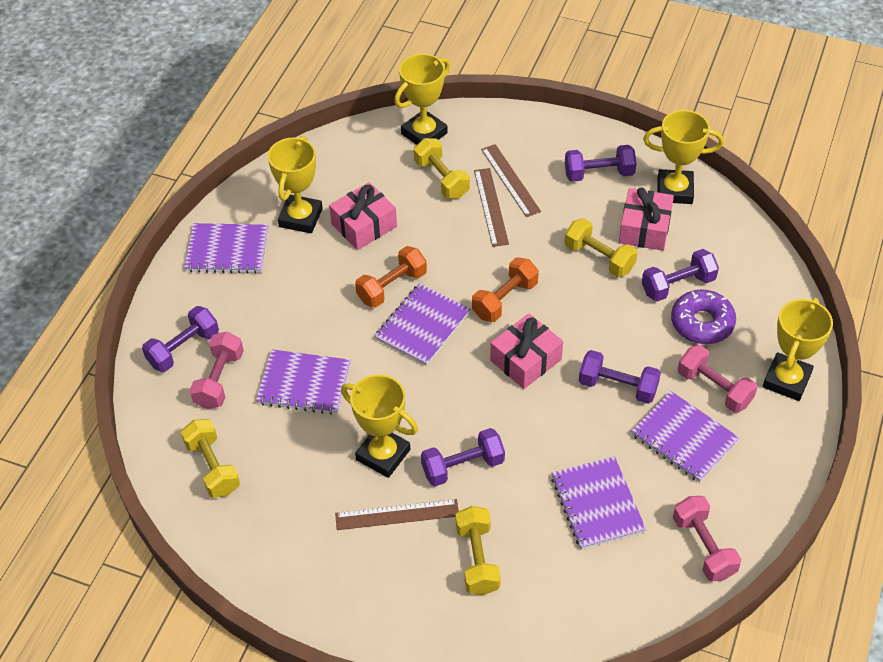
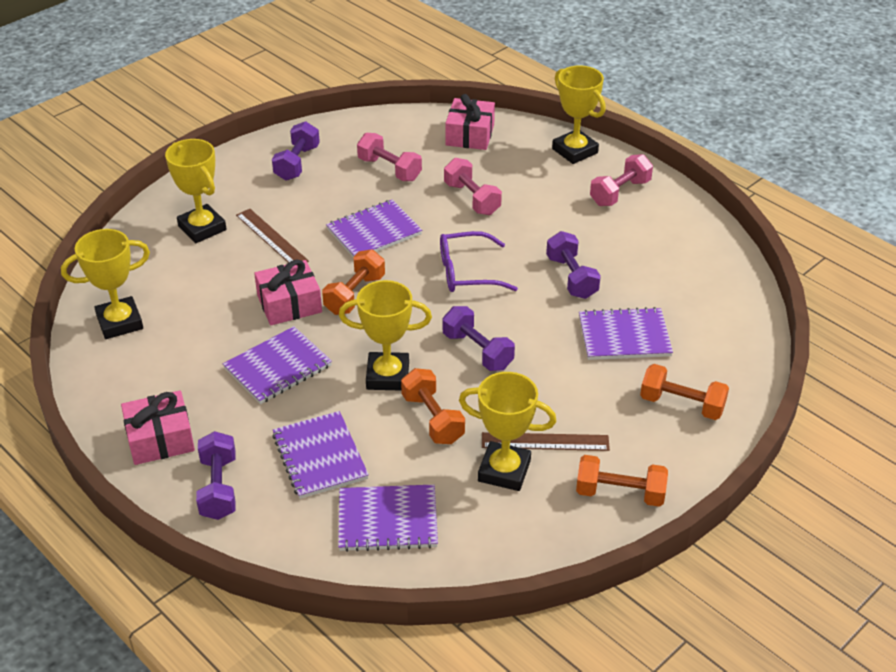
brown ruler: [335,499,459,530] [474,168,509,247] [481,144,541,217] = 3 -> [236,209,309,263] [482,432,610,451] = 2
orange dumbbell: [355,246,427,308] [472,257,539,322] = 2 -> [322,249,385,315] [401,368,465,444] [576,455,668,507] [640,364,729,420] = 4
purple donut: [671,290,736,344] = 1 -> none = 0
purple dumbbell: [142,306,219,372] [421,428,505,486] [565,145,637,182] [579,350,661,404] [642,249,719,302] = 5 -> [196,431,236,520] [272,121,320,181] [442,306,515,371] [546,231,601,299] = 4
purple glasses: none = 0 -> [440,231,518,292] = 1
yellow dumbbell: [181,419,240,498] [414,138,470,199] [456,506,501,595] [564,218,638,277] = 4 -> none = 0

